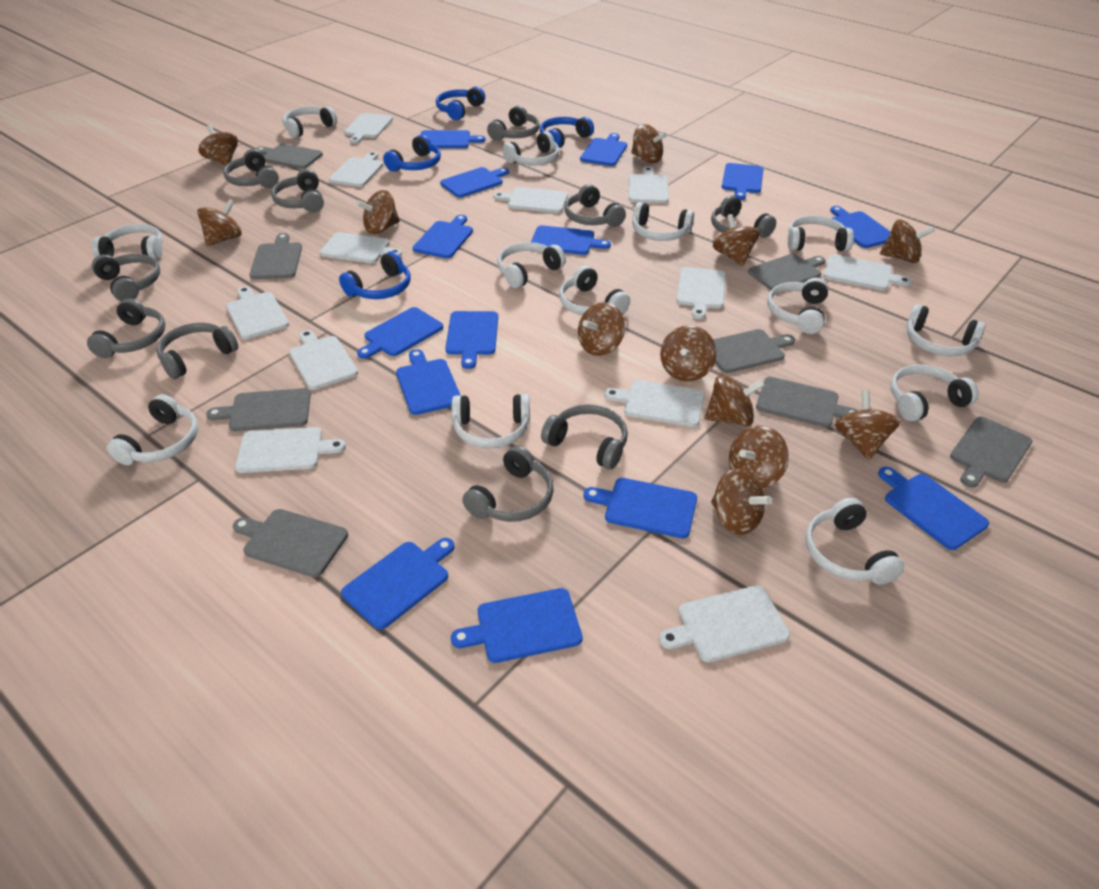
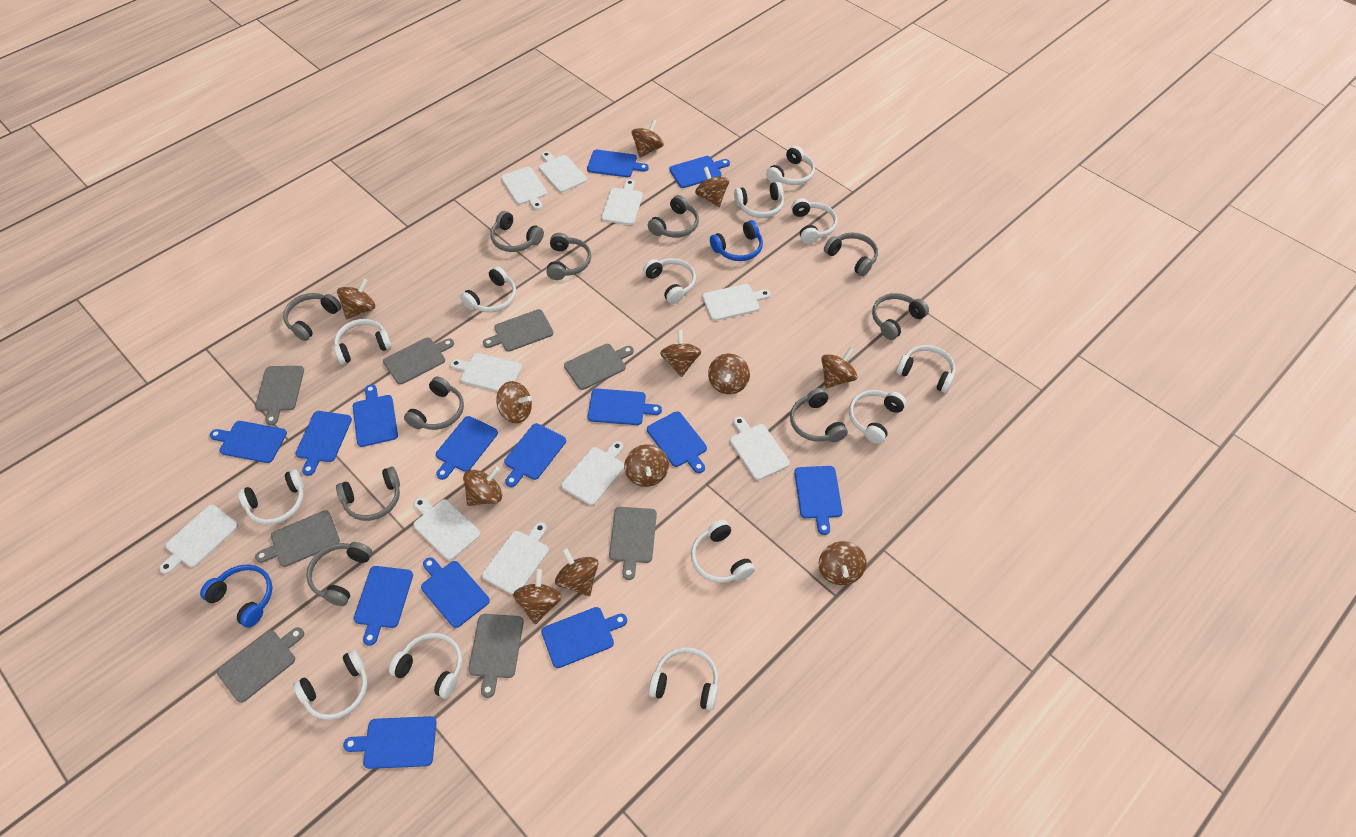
blue headphones: [339,251,410,299] [383,135,441,172] [436,86,485,120] [540,117,594,148] = 4 -> [200,564,272,628] [710,220,763,261] = 2
white cutting board: [226,286,289,339] [235,427,346,473] [289,330,358,390] [320,232,402,263] [329,152,383,187] [344,113,393,144] [493,187,568,213] [604,380,705,427] [629,166,669,203] [659,585,790,662] [677,267,726,319] [823,254,912,291] = 12 -> [159,505,238,574] [413,497,481,560] [450,353,522,392] [482,522,549,595] [501,167,547,210] [539,151,587,193] [561,441,624,505] [601,179,643,225] [702,284,771,321] [730,416,790,480] = 10

